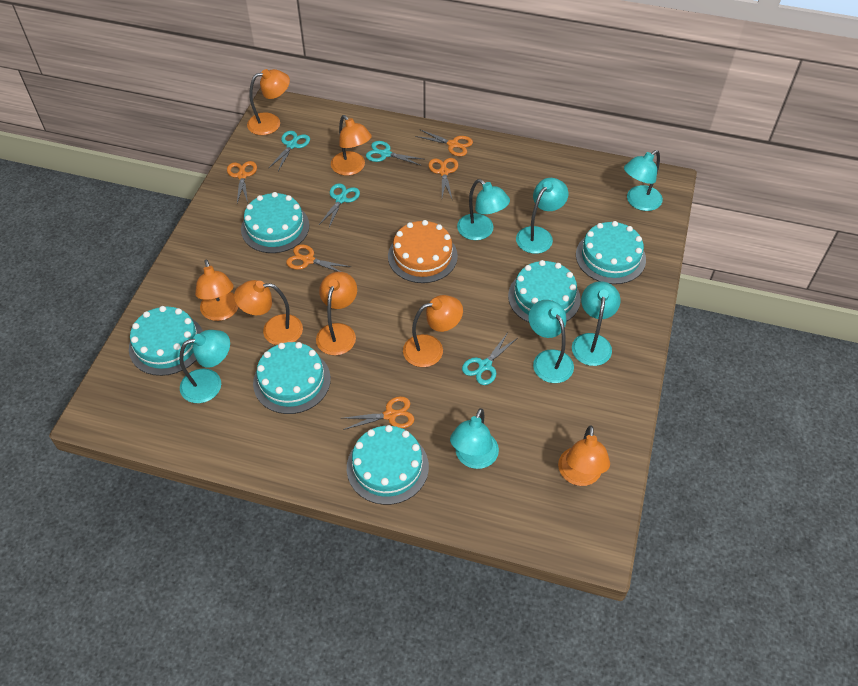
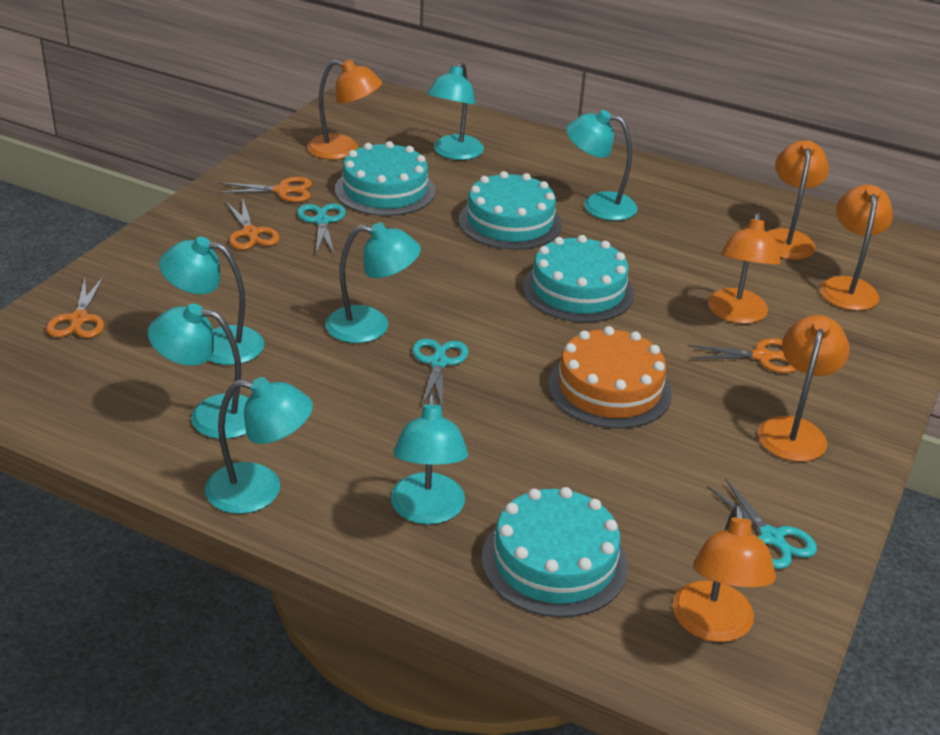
orange lamp: [195,259,238,321] [234,280,303,345] [247,69,290,135] [316,272,357,355] [331,115,372,176] [403,295,463,367] [558,426,610,486] = 7 -> [307,59,382,160] [673,504,776,642] [708,213,781,324] [758,315,850,462] [767,140,829,260] [820,185,893,311] = 6
orange scissors: [227,161,257,203] [286,244,351,272] [341,396,415,430] [415,129,473,156] [428,158,458,201] = 5 -> [46,276,104,338] [218,177,312,202] [226,198,280,250] [688,338,796,373] = 4
turquoise cake: [129,306,203,376] [241,192,309,253] [253,342,331,414] [347,425,429,505] [508,260,581,323] [576,221,646,284] = 6 -> [335,141,435,216] [459,171,562,250] [481,487,628,617] [523,235,634,323] = 4
turquoise scissors: [268,131,310,171] [318,183,360,228] [366,141,423,166] [462,332,517,385] = 4 -> [297,203,346,254] [412,338,468,407] [707,478,817,569] = 3

